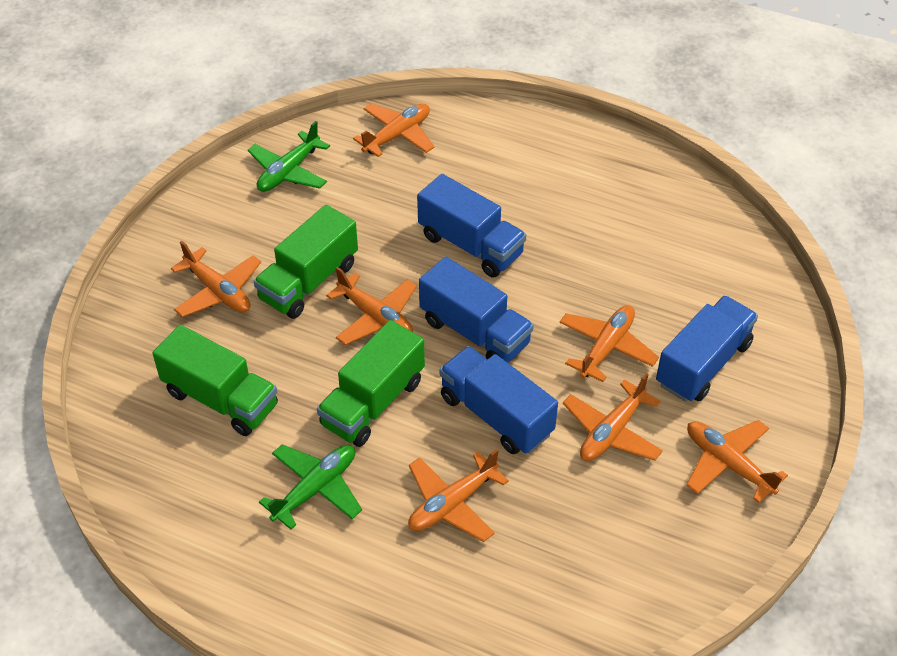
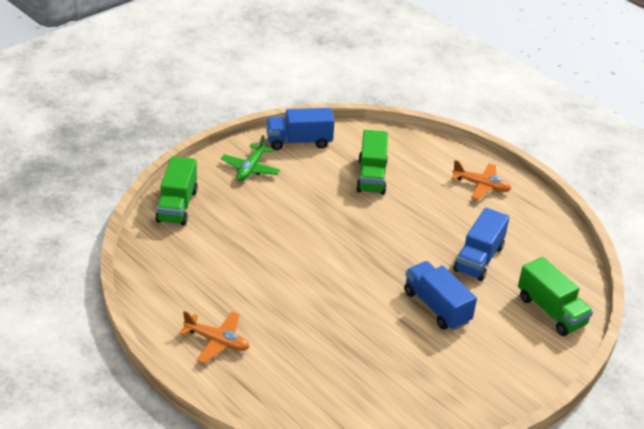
blue truck: [417,174,526,277] [419,257,534,363] [440,346,558,454] [656,296,758,402] = 4 -> [266,108,335,150] [404,261,477,330] [454,208,510,281] = 3
green plane: [248,121,330,192] [259,444,362,530] = 2 -> [221,135,280,181] = 1
orange plane: [171,241,261,317] [326,267,417,345] [353,103,435,157] [408,449,509,542] [559,305,659,382] [563,373,663,461] [687,420,788,503] = 7 -> [179,311,250,363] [451,160,512,200] = 2

